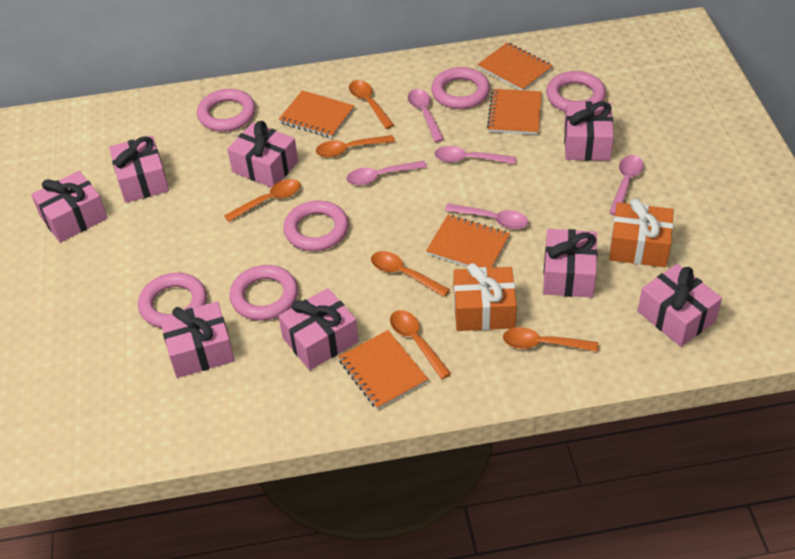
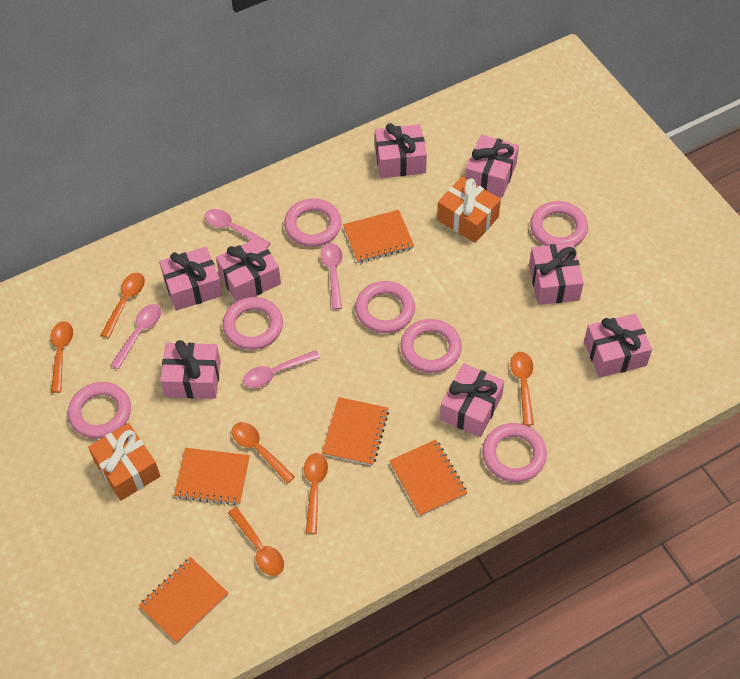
pink ring: [138,273,207,328] [197,89,255,132] [230,265,298,321] [283,201,349,251] [431,67,490,109] [546,71,606,112] = 6 -> [68,382,131,439] [223,297,283,350] [284,198,342,247] [355,281,415,333] [400,319,462,373] [482,423,547,482] [530,201,588,247] = 7
pink spoon: [347,161,427,185] [408,89,444,142] [435,146,516,164] [445,204,528,229] [609,155,644,216] = 5 -> [110,304,161,369] [205,209,271,248] [243,350,320,388] [321,243,342,310] = 4

